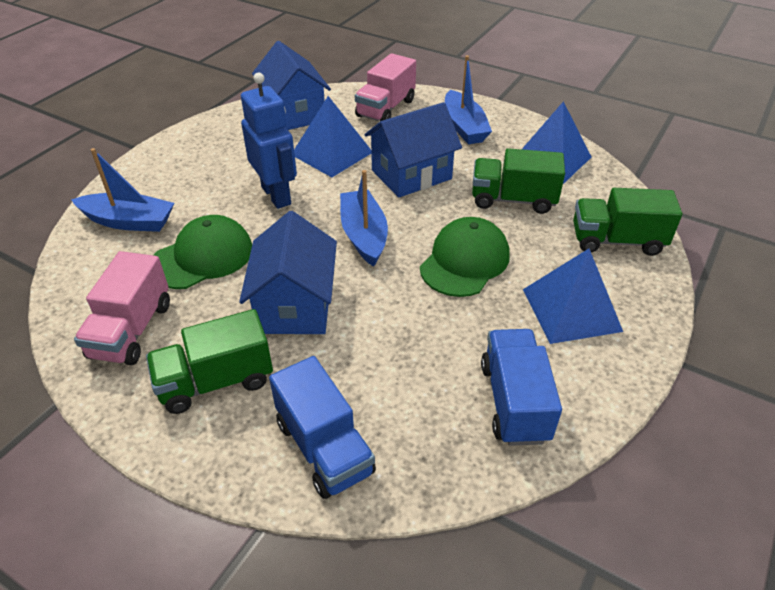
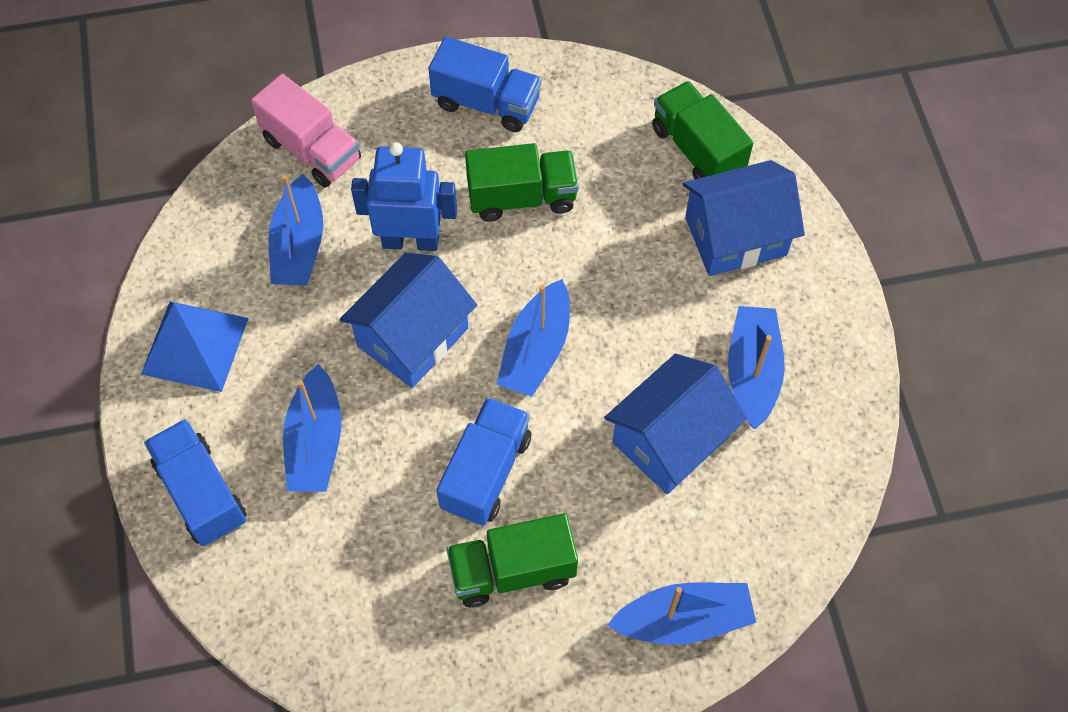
blue boat: [71,148,174,232] [340,170,388,267] [445,55,492,144] = 3 -> [268,174,323,285] [283,364,342,492] [497,279,570,397] [608,582,756,645] [728,306,785,429] = 5
blue pyramid: [294,96,371,177] [522,102,591,184] [523,249,623,344] = 3 -> [141,301,249,392] = 1
blue truck: [269,356,376,499] [481,329,562,446] = 2 -> [144,419,247,546] [428,36,541,132] [436,397,531,526] = 3
green cap: [154,215,252,289] [420,217,510,297] = 2 -> none = 0
pink truck: [74,251,170,365] [355,53,416,121] = 2 -> [251,74,361,188] = 1

